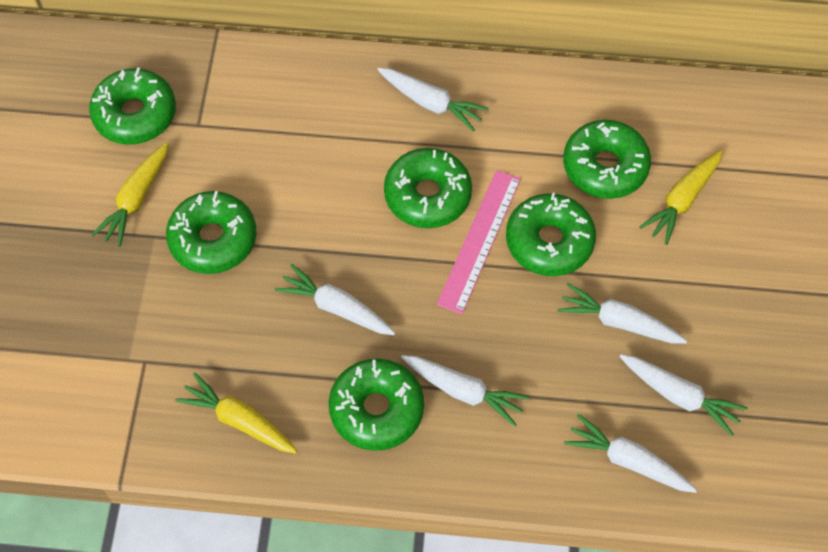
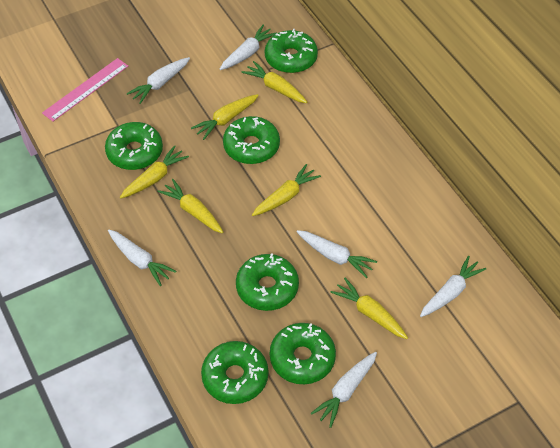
yellow carrot: [92,142,169,247] [175,372,298,454] [639,150,722,245] = 3 -> [120,145,189,199] [157,179,224,234] [191,94,259,140] [241,61,308,103] [252,164,321,216] [330,278,408,339] = 6

